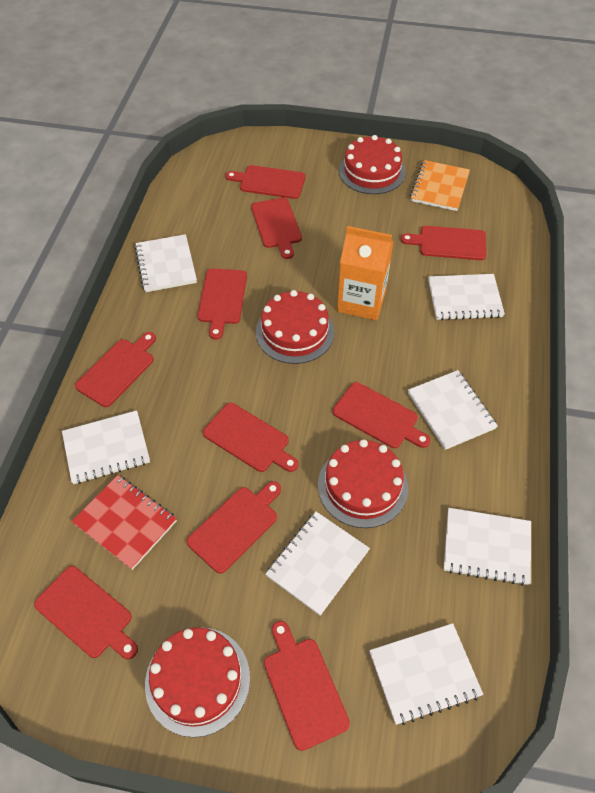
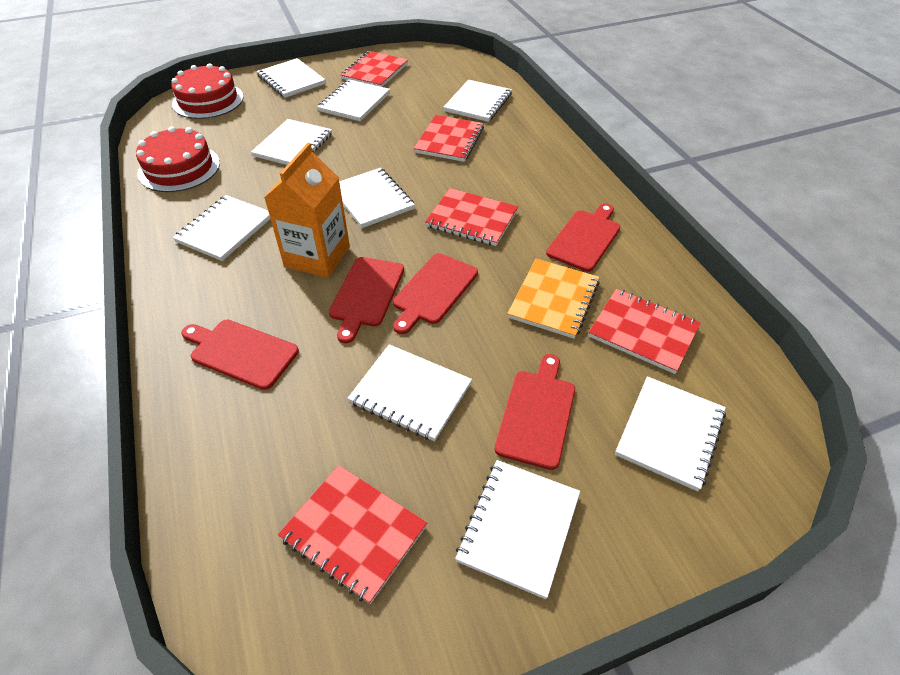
red cake: [145,627,250,737] [256,290,334,364] [318,439,408,528] [339,135,406,194] = 4 -> [136,126,220,192] [171,63,244,119] = 2
red cutting board: [34,566,138,659] [75,332,156,407] [187,481,281,574] [198,268,247,340] [203,403,298,472] [225,165,305,199] [251,198,302,259] [264,621,350,751] [333,382,431,448] [401,226,486,260] = 10 -> [181,320,299,390] [329,257,404,343] [393,253,478,334] [494,354,575,470] [546,204,620,272] = 5
red notebook: [72,475,177,570] = 1 -> [278,465,427,604] [341,51,408,87] [413,115,484,162] [425,188,518,246] [588,289,701,374] = 5
white notebook: [62,410,150,484] [135,234,197,292] [265,512,370,616] [369,623,483,725] [408,370,498,450] [428,274,505,320] [444,508,531,586] = 7 -> [172,195,270,261] [251,119,332,165] [257,58,326,98] [317,79,390,122] [339,168,415,228] [348,344,472,442] [443,80,512,122] [455,460,580,599] [615,376,726,491] = 9

